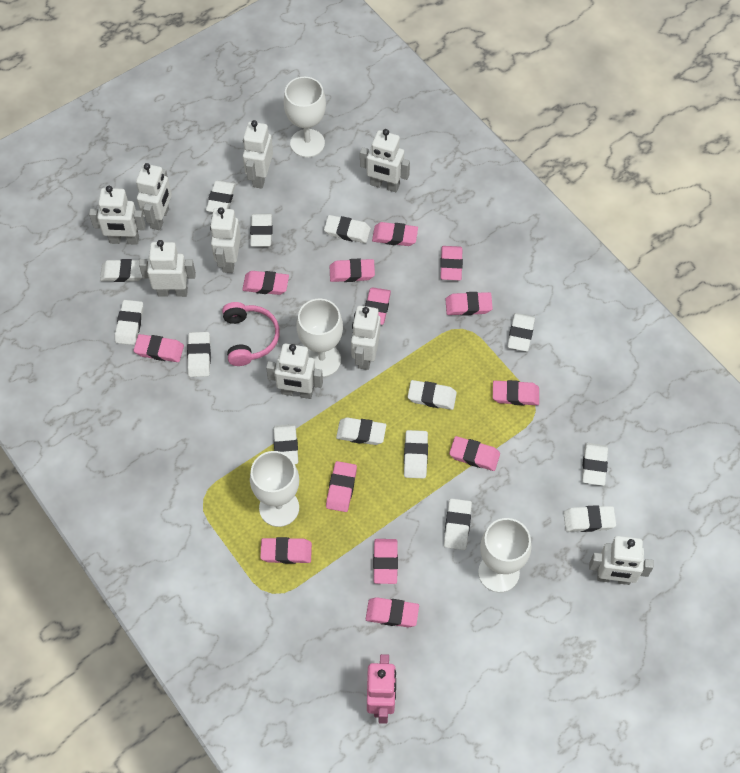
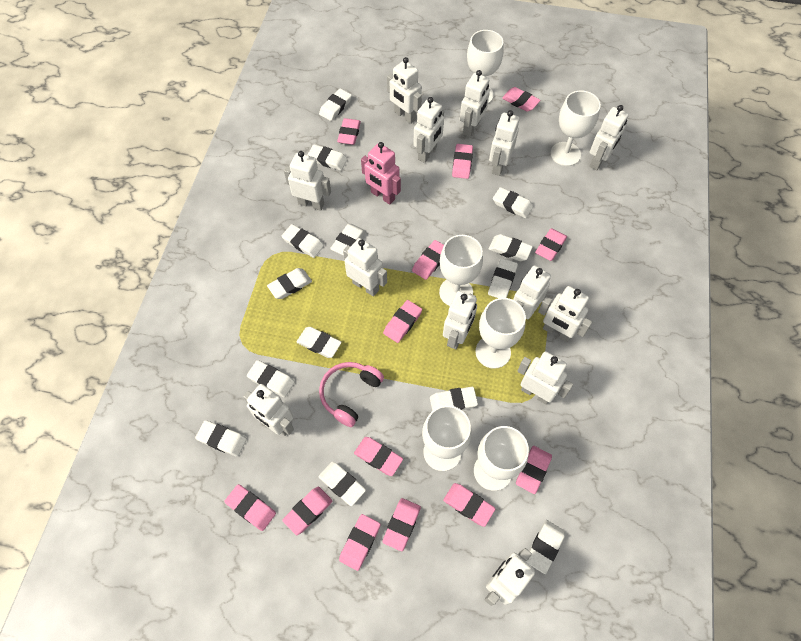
white goblet: [250,451,299,527] [284,77,326,157] [297,299,343,377] [478,518,531,593] = 4 -> [422,405,471,471] [439,235,483,306] [467,30,504,104] [474,426,529,491] [475,298,526,369] [551,91,601,166] = 6
white robot: [89,186,145,245] [136,163,172,230] [139,240,196,297] [210,207,241,273] [243,120,273,189] [266,344,323,399] [351,306,381,370] [360,129,410,192] [589,536,654,585] = 9 -> [243,384,294,436] [284,151,331,211] [343,238,387,297] [387,57,422,124] [413,97,444,163] [443,291,477,350] [460,70,490,137] [485,548,535,606] [489,110,520,176] [513,265,551,319] [517,351,573,405] [538,286,592,342] [589,105,629,170] = 13

